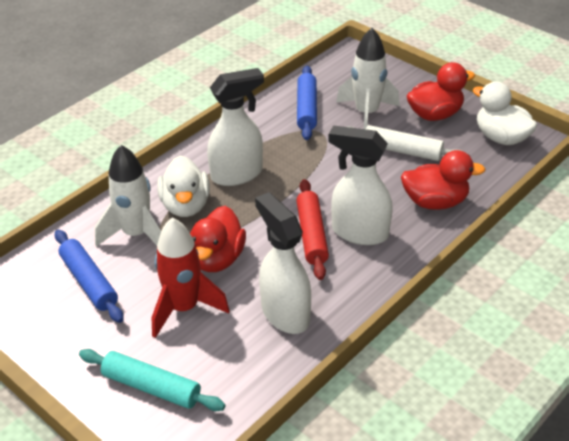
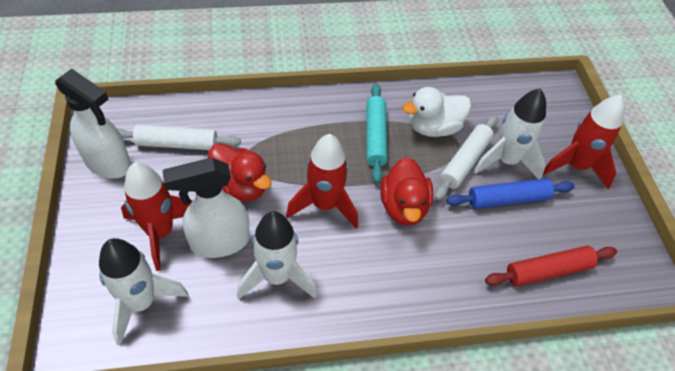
blue rolling pin: [55,230,124,323] [297,66,317,140] = 2 -> [446,178,575,209] = 1
red duck: [190,206,246,272] [401,150,485,210] [407,62,475,121] = 3 -> [208,143,271,201] [380,157,433,226] = 2
red rocket: [152,218,230,338] = 1 -> [121,162,193,271] [286,134,358,228] [543,95,625,189] = 3
white duck: [157,155,210,217] [473,82,537,145] = 2 -> [402,87,471,137] = 1
white rocket: [95,145,161,246] [336,28,400,129] = 2 -> [99,238,188,346] [237,211,317,300] [474,88,546,179] = 3
white rolling pin: [347,125,464,161] = 1 -> [118,125,241,150] [435,115,498,200] = 2
white spray bottle: [207,68,264,186] [255,192,311,334] [328,125,393,245] = 3 -> [55,69,131,179] [162,158,250,258] = 2

